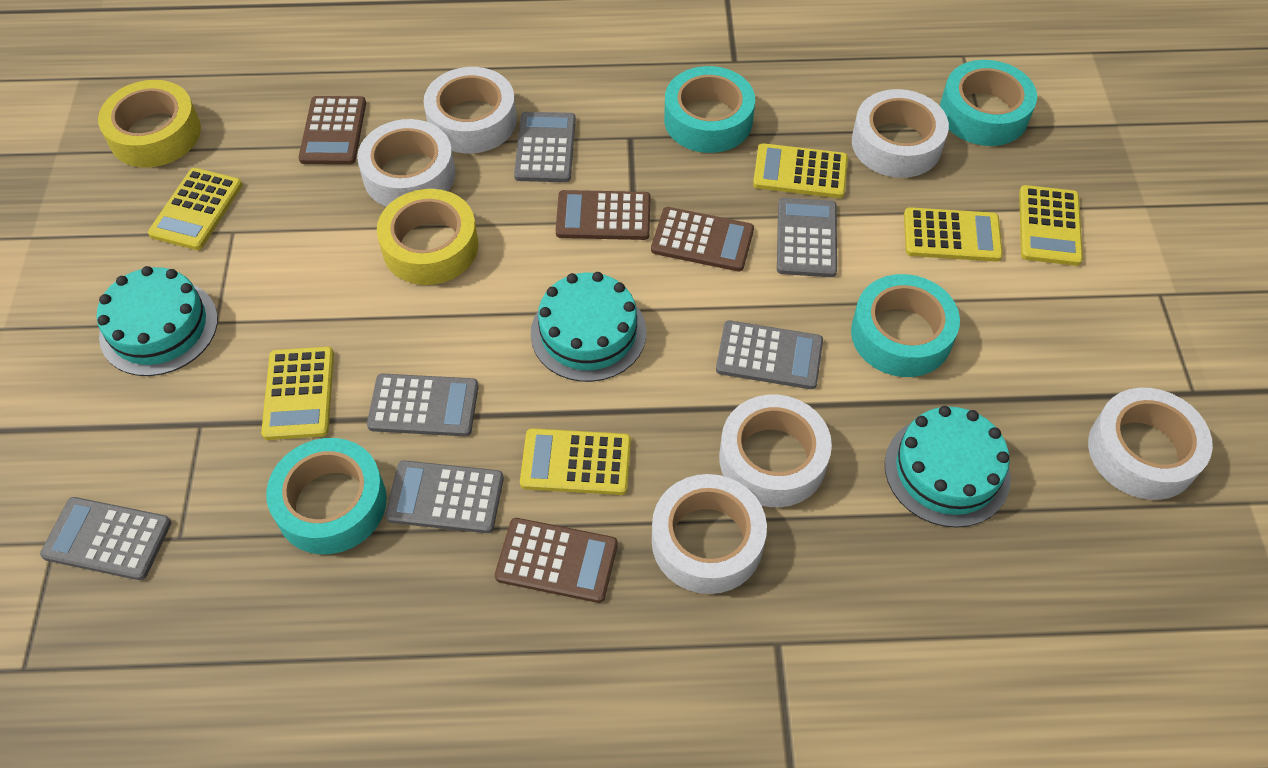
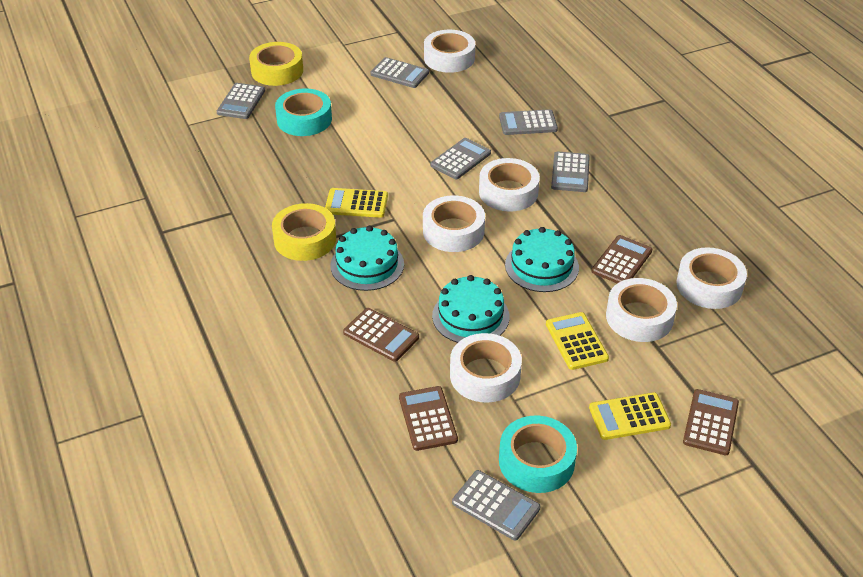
turquoise tape: [266,438,387,554] [664,66,755,153] [851,274,960,377] [940,60,1037,146] = 4 -> [275,88,332,136] [499,416,577,493] = 2
yellow calculator: [148,168,242,250] [261,347,334,440] [520,428,631,495] [753,143,848,198] [904,207,1003,262] [1019,185,1083,266] = 6 -> [325,188,388,218] [546,312,609,370] [589,392,671,440] = 3

